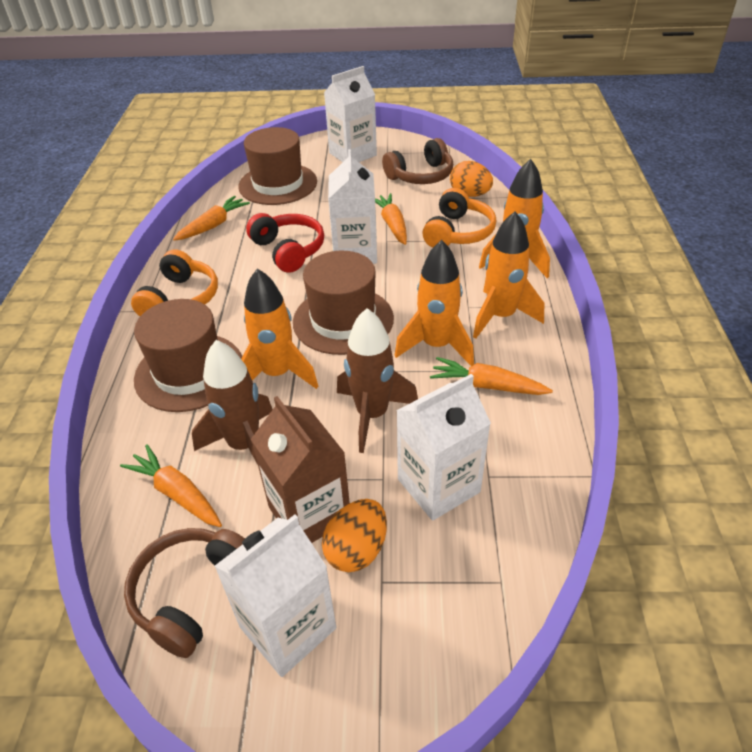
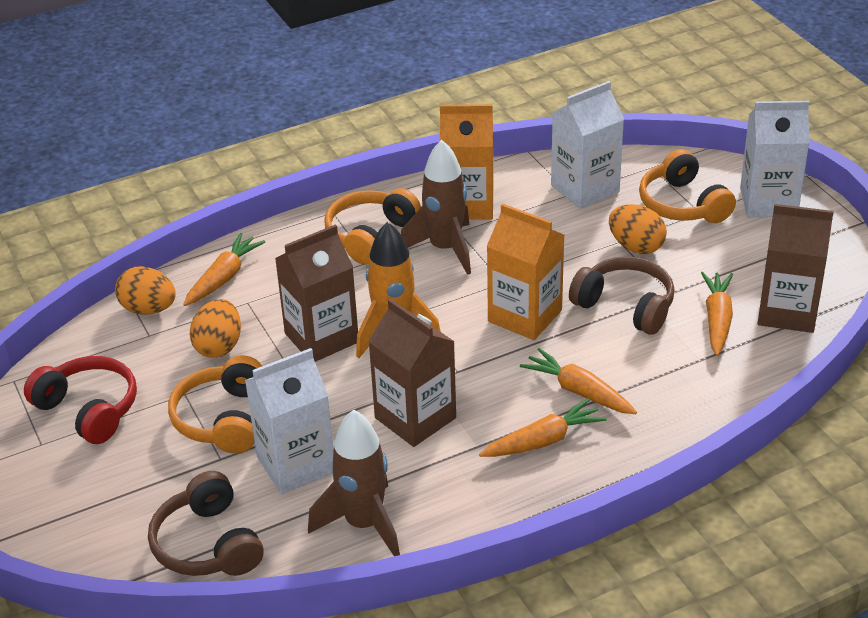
brown carton: [251,396,350,543] = 1 -> [275,224,358,362] [368,299,456,447] [758,204,834,333] = 3
brown hat: [134,299,242,412] [238,127,317,205] [293,251,394,355] = 3 -> none = 0
orange carton: none = 0 -> [440,104,494,219] [487,203,564,340] = 2
orange egg: [322,499,387,572] [450,161,493,197] = 2 -> [115,266,176,315] [190,299,241,358] [609,204,667,254] = 3
orange headphones: [131,249,218,316] [422,188,496,248] = 2 -> [168,355,262,453] [324,188,421,265] [639,149,736,223] = 3
orange rocket: [241,268,318,389] [395,240,474,366] [473,211,544,339] [479,159,550,278] = 4 -> [356,222,441,358] = 1
white carton: [214,515,337,677] [324,66,377,162] [328,149,377,264] [396,374,491,521] = 4 -> [245,348,334,494] [551,81,624,209] [740,101,810,217] = 3

